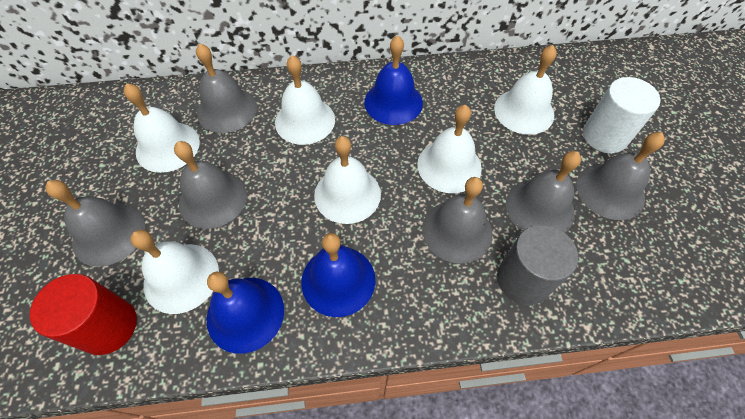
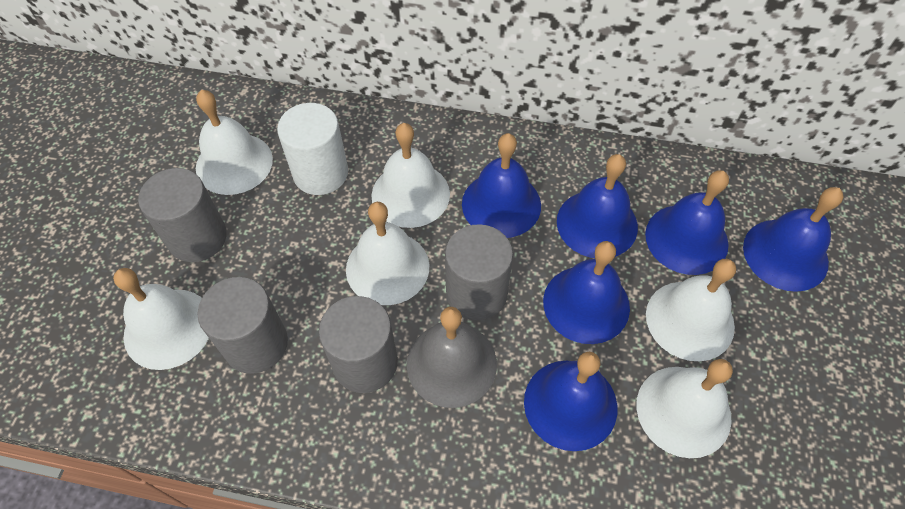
blue bell: [207,272,284,354] [301,233,375,317] [364,35,423,125] = 3 -> [462,133,541,238] [524,352,617,451] [543,241,630,344] [557,154,638,258] [645,170,729,275] [743,187,843,292] = 6
grey bell: [46,180,145,266] [174,141,247,229] [196,43,257,133] [422,177,492,264] [506,151,581,233] [577,132,665,220] = 6 -> [407,307,497,408] = 1
grey cylinder: [497,225,578,305] = 1 -> [138,168,227,262] [197,277,288,374] [319,296,398,393] [445,224,513,320] = 4
red cylinder: [30,274,137,355] = 1 -> none = 0

